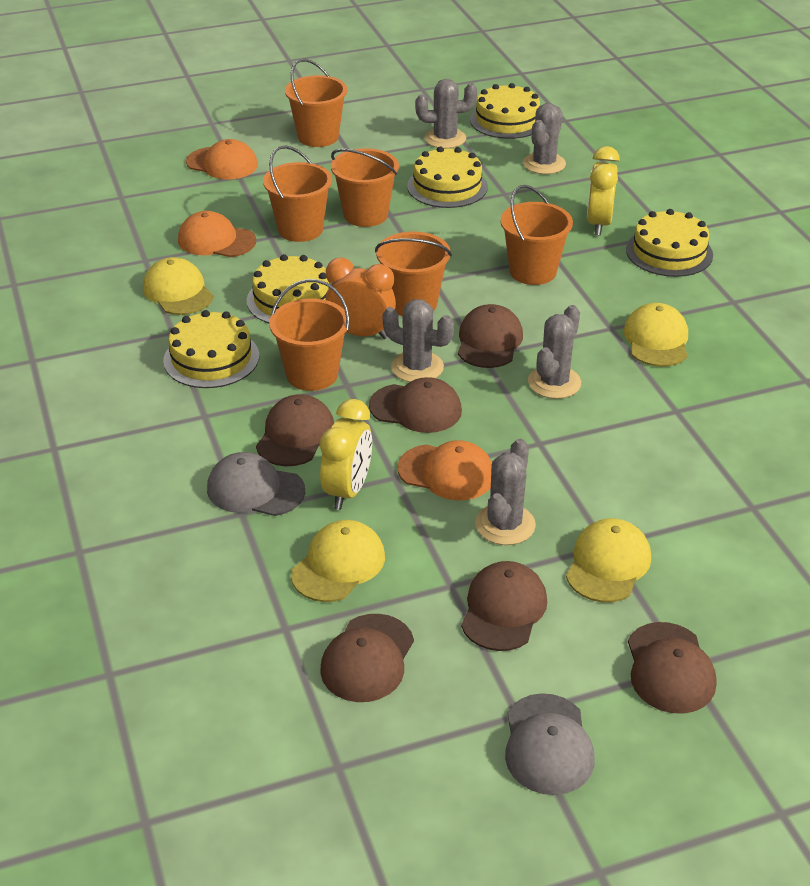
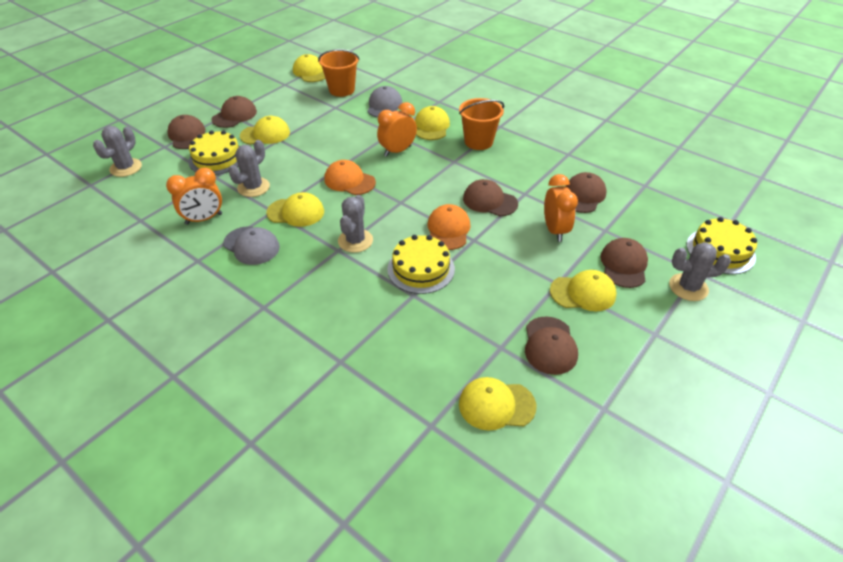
grey cactus: [382,299,454,382] [415,79,477,148] [475,439,536,545] [523,103,566,174] [528,305,581,399] = 5 -> [93,126,142,177] [228,140,270,197] [338,195,373,253] [669,242,731,301] = 4
orange bucket: [263,145,332,242] [269,279,350,391] [285,59,347,147] [331,148,399,227] [375,232,452,316] [500,185,573,285] = 6 -> [318,49,359,97] [459,98,504,150] = 2
orange cap: [178,211,256,257] [186,139,258,179] [397,440,492,500] = 3 -> [324,160,376,195] [427,204,471,250] = 2
orange clock: [325,258,396,339] = 1 -> [166,168,222,225] [377,102,417,157] [544,174,578,242] = 3
yellow cake: [163,310,259,388] [247,254,331,323] [407,147,488,208] [470,83,540,139] [626,209,713,277] = 5 -> [188,130,239,175] [387,235,455,294] [687,217,757,274] = 3
yellow cap: [143,257,214,315] [291,520,385,602] [566,518,651,602] [624,303,688,367] = 4 -> [240,116,290,145] [266,192,324,227] [293,54,325,82] [415,106,450,140] [459,377,536,431] [550,270,617,311] = 6
yellow clock: [320,399,372,510] [587,146,620,235] = 2 -> none = 0

